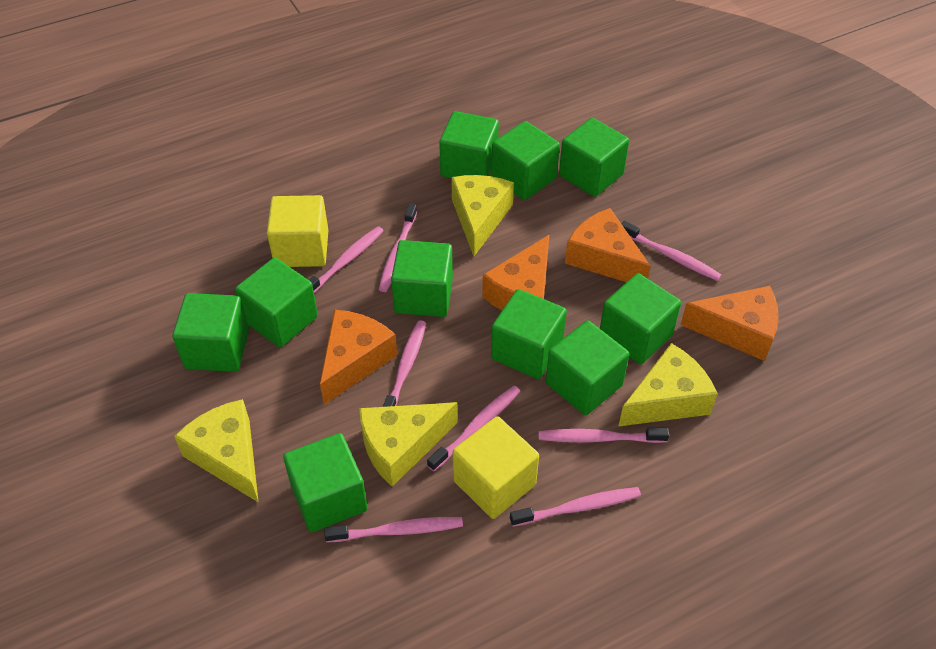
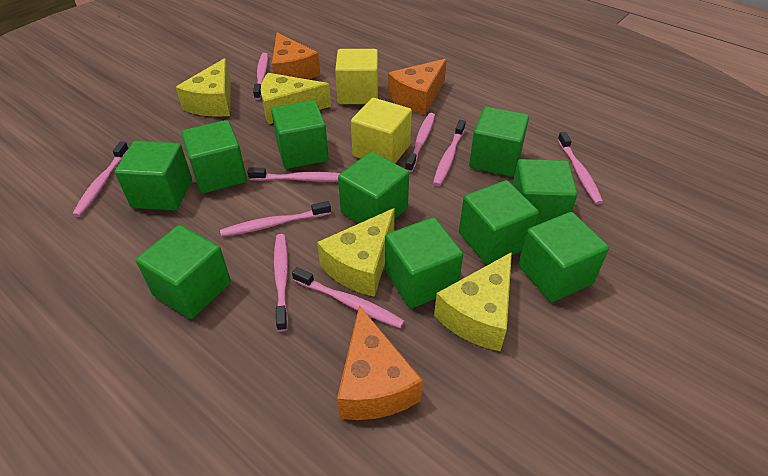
orange cheese: [320,309,397,405] [482,235,549,310] [565,208,651,282] [681,286,779,361] = 4 -> [272,33,320,80] [337,305,423,420] [388,59,447,115] = 3
pink toothbrush: [309,226,383,293] [324,517,463,542] [379,203,417,292] [383,320,426,407] [427,386,520,471] [510,487,641,527] [538,428,669,443] [622,221,722,281] = 8 -> [72,141,129,217] [220,201,331,237] [247,168,341,182] [253,53,268,100] [273,234,288,332] [292,267,405,329] [405,113,435,172] [433,120,466,186] [558,132,603,205] = 9

